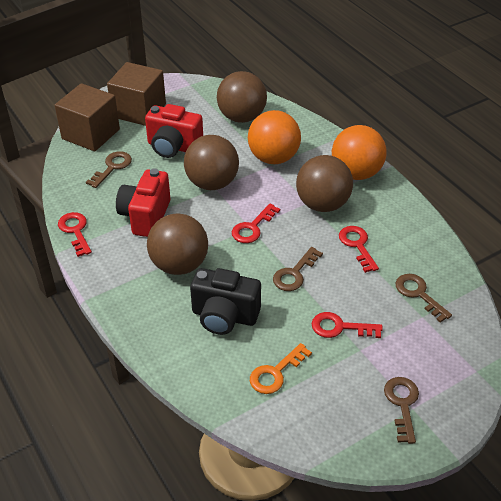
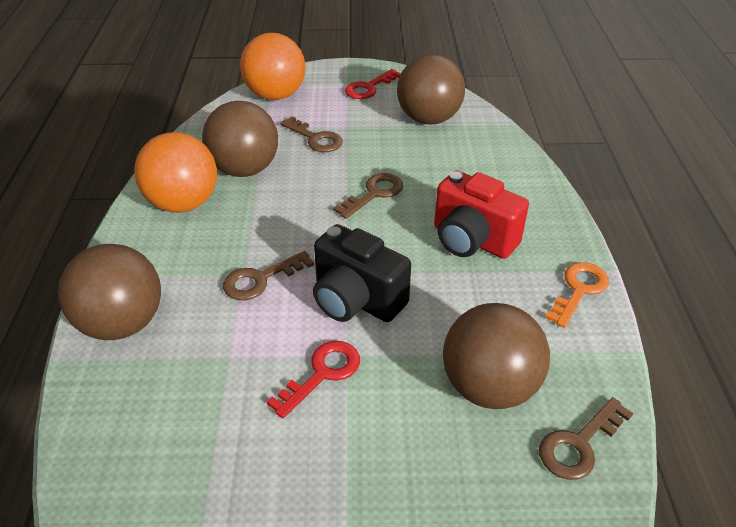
brown cube: [55,83,120,151] [107,62,166,126] = 2 -> none = 0
red camera: [116,168,170,237] [145,104,203,158] = 2 -> [434,170,529,259] = 1
red key: [58,212,92,257] [232,203,280,243] [312,312,383,338] [339,226,379,273] = 4 -> [267,341,360,418] [345,69,401,99] = 2

